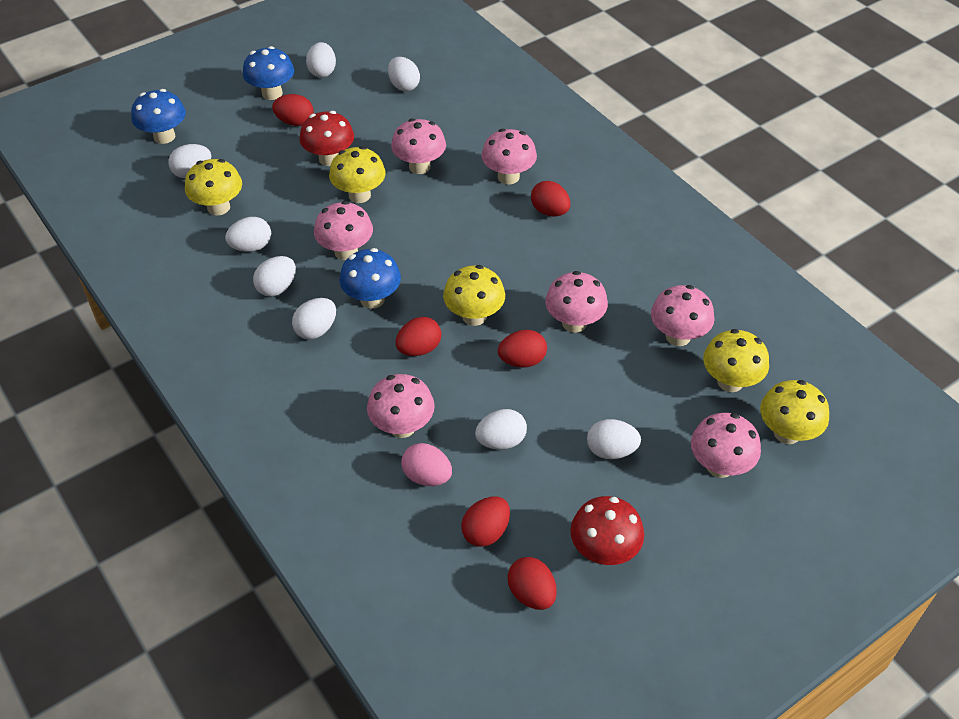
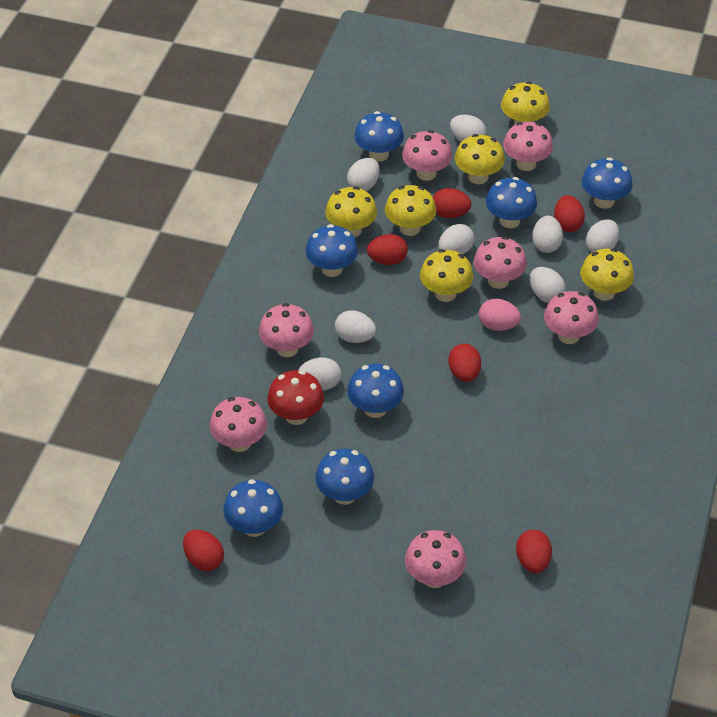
blue mushroom: [131,89,186,144] [243,46,294,100] [339,248,401,309] = 3 -> [223,479,283,537] [306,224,358,277] [315,449,374,505] [347,363,404,418] [354,111,404,161] [486,177,537,228] [581,157,633,209] = 7
red mushroom: [299,111,354,166] [570,496,644,565] = 2 -> [267,370,324,425] = 1
yellow mushroom: [185,159,242,215] [329,146,386,203] [443,265,505,326] [703,329,769,392] [760,380,829,444] = 5 -> [325,187,377,238] [385,185,436,236] [420,249,473,302] [455,134,505,184] [501,81,550,125] [580,248,634,301] = 6

